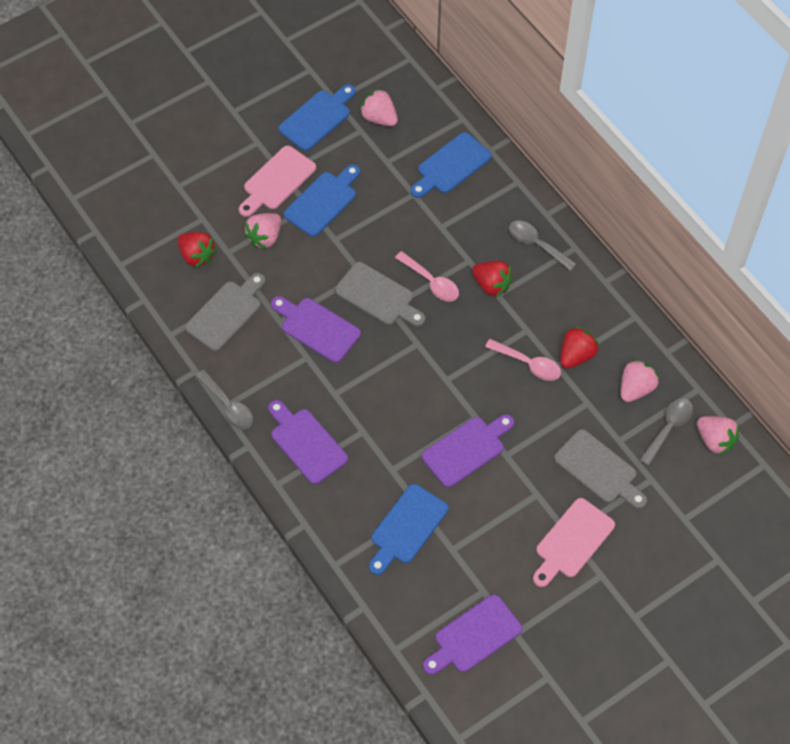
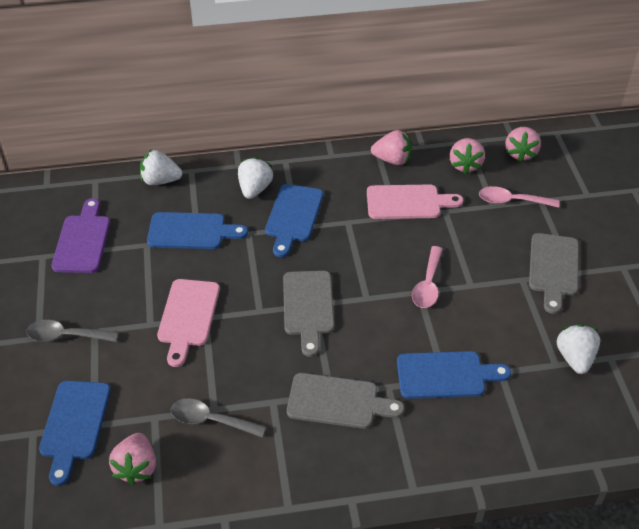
grey spoon: [196,370,253,430] [509,220,576,271] [639,398,693,466] = 3 -> [26,320,119,342] [171,398,266,437] = 2
purple cutting board: [268,400,348,484] [271,296,361,363] [422,414,514,488] [423,594,522,675] = 4 -> [52,198,110,273] = 1
red strawberry: [178,232,217,268] [472,261,513,297] [560,326,599,368] = 3 -> none = 0
white strawberry: none = 0 -> [140,150,182,185] [238,157,273,199] [557,324,600,374] = 3

